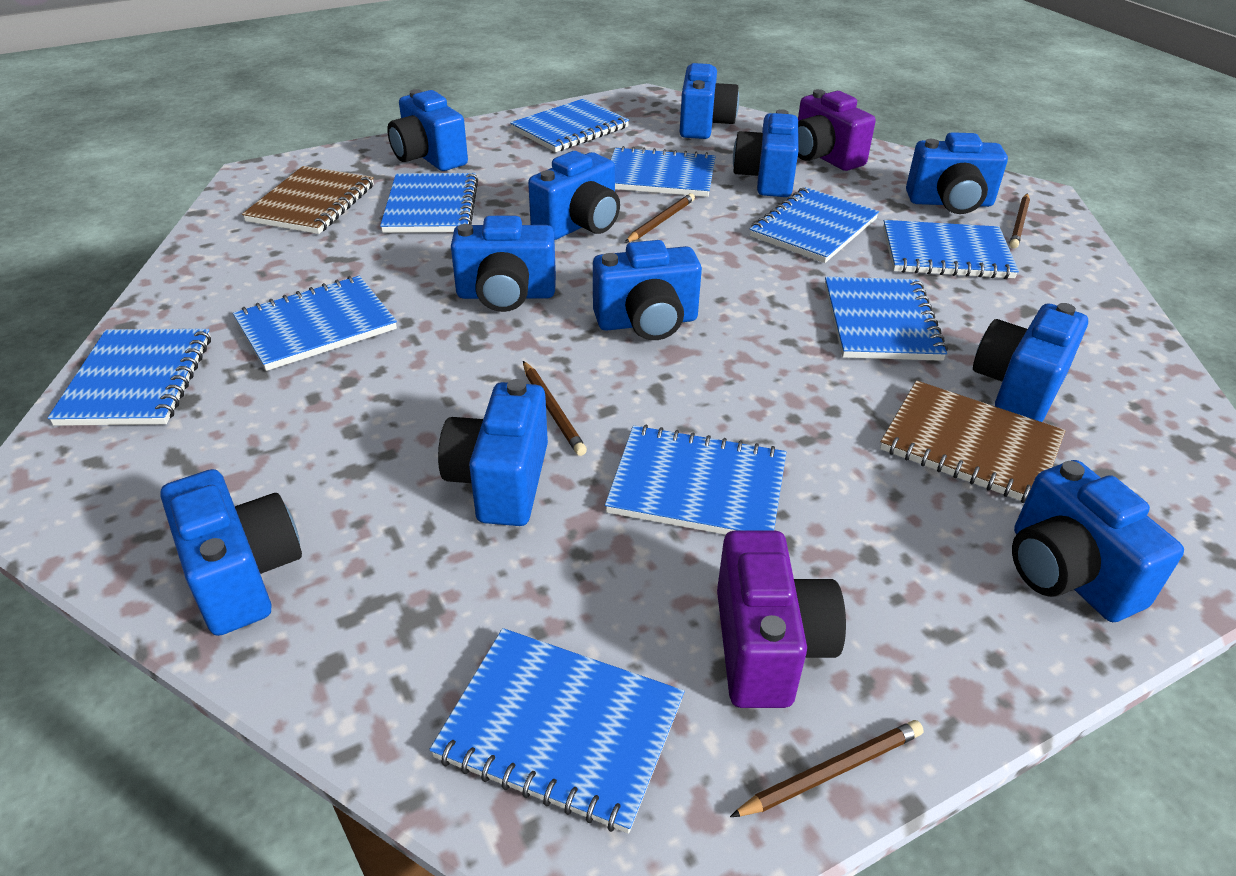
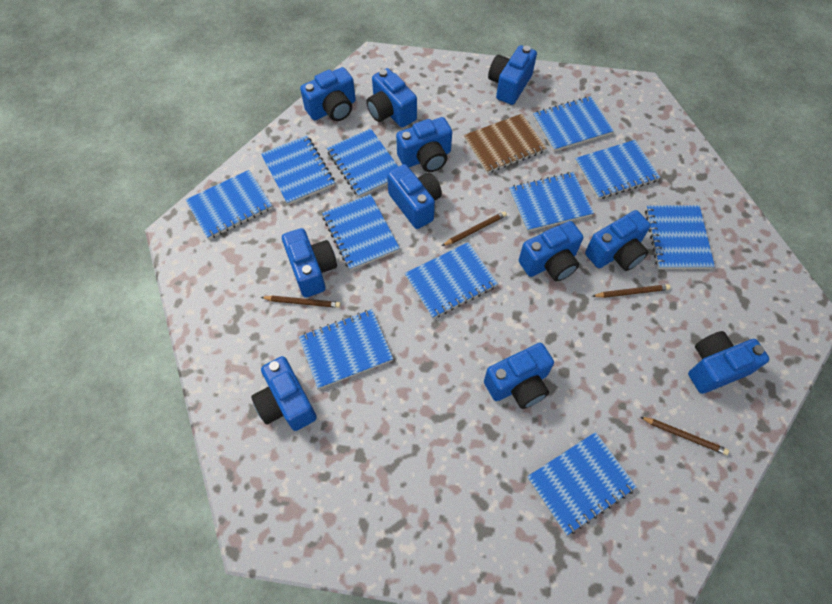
blue notebook: [48,329,211,426] [233,276,397,371] [380,173,478,233] [429,628,684,834] [510,98,629,152] [605,425,786,535] [611,146,716,197] [750,187,879,263] [825,277,948,361] [883,220,1019,279] = 10 -> [186,170,272,239] [261,135,335,205] [299,309,393,389] [322,194,400,271] [327,128,398,198] [405,242,498,319] [509,172,594,232] [527,432,637,535] [533,96,614,151] [575,140,660,199] [645,205,715,269] = 11
brown notebook: [242,166,374,234] [880,380,1065,503] = 2 -> [464,114,546,173] = 1
purple camera: [717,530,846,708] [798,89,876,171] = 2 -> none = 0

